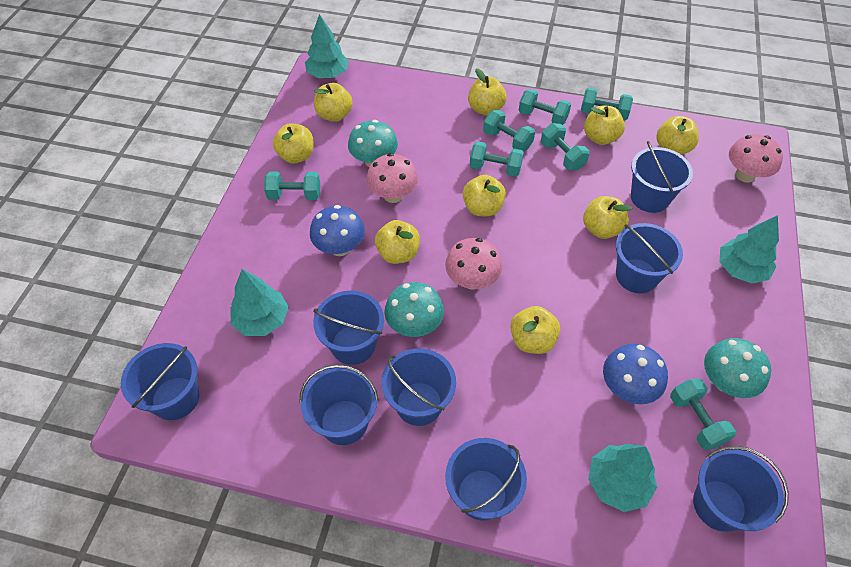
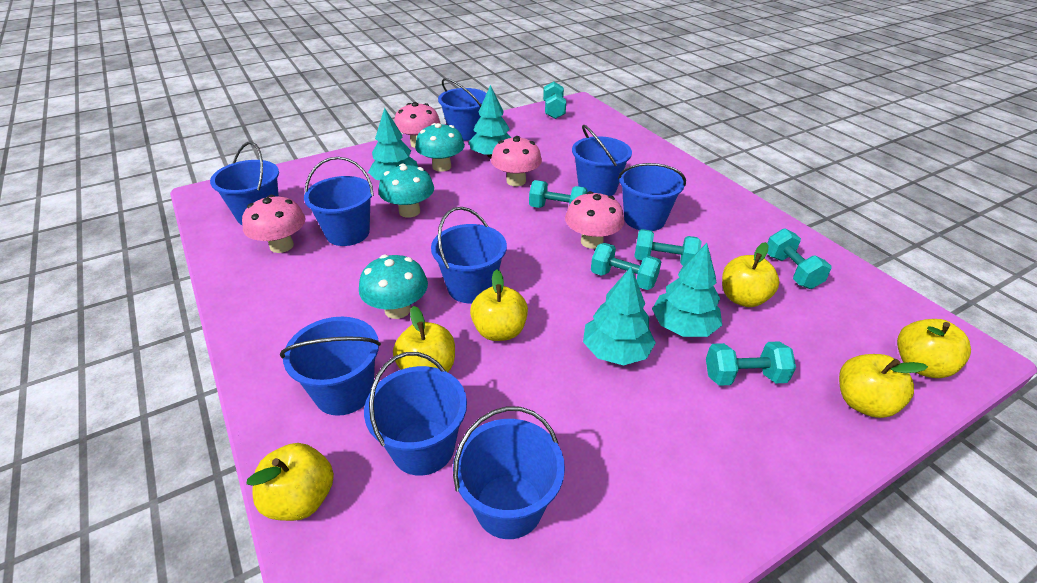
blue bucket: [121,343,199,420] [300,365,379,445] [313,291,384,365] [381,348,456,426] [445,438,527,520] [616,223,683,293] [631,141,693,213] [693,446,789,532] = 8 -> [210,141,279,225] [280,317,381,416] [304,157,374,246] [364,352,467,476] [431,207,507,303] [438,78,487,141] [453,406,565,539] [572,124,632,196] [618,163,686,231] = 9
blue mushroom: [310,205,365,256] [603,344,668,404] = 2 -> none = 0
pink mushroom: [366,153,418,203] [445,238,502,290] [729,134,783,183] = 3 -> [242,195,306,253] [394,102,440,148] [491,136,542,186] [565,191,624,249] = 4
turquoise dumbbell: [264,171,320,200] [469,141,524,177] [483,110,535,151] [519,89,571,125] [541,123,590,170] [581,87,633,120] [670,379,736,450] = 7 -> [529,180,587,208] [543,81,566,119] [591,243,661,290] [634,229,702,266] [706,341,796,386] [767,229,832,289] = 6
yellow apple: [273,123,314,164] [314,83,353,122] [375,220,420,264] [463,175,506,216] [468,68,507,116] [510,306,560,354] [583,196,632,239] [584,106,625,145] [656,116,699,155] = 9 -> [247,443,334,521] [393,306,455,372] [470,270,528,341] [722,242,779,307] [839,354,928,418] [897,319,971,378] = 6

